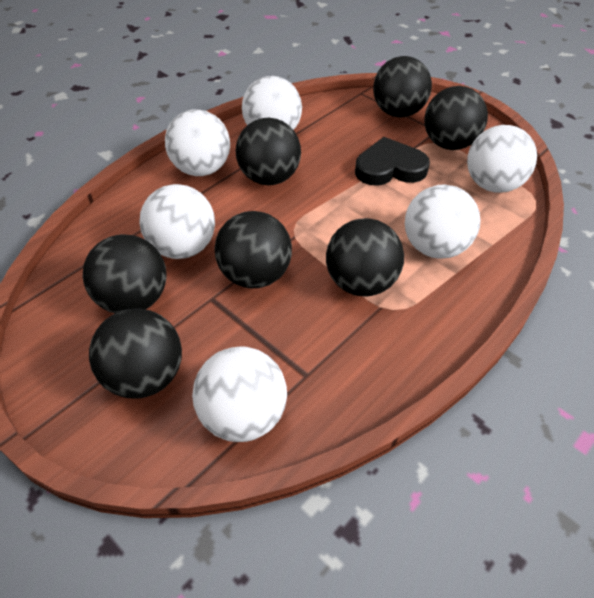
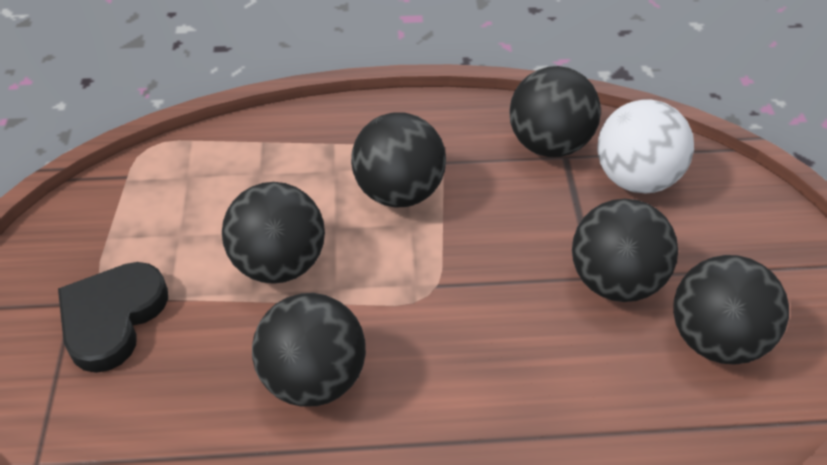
black ball: [83,234,166,313] [89,308,182,399] [214,211,292,288] [236,118,301,185] [326,218,404,297] [373,56,432,118] [424,86,488,150] = 7 -> [222,182,325,284] [252,293,366,406] [351,112,446,208] [509,66,601,157] [572,199,678,302] [673,255,789,365] = 6
white ball: [140,184,215,259] [165,109,230,176] [192,346,287,442] [242,76,302,130] [405,184,480,259] [467,125,537,193] = 6 -> [597,99,694,194] = 1

